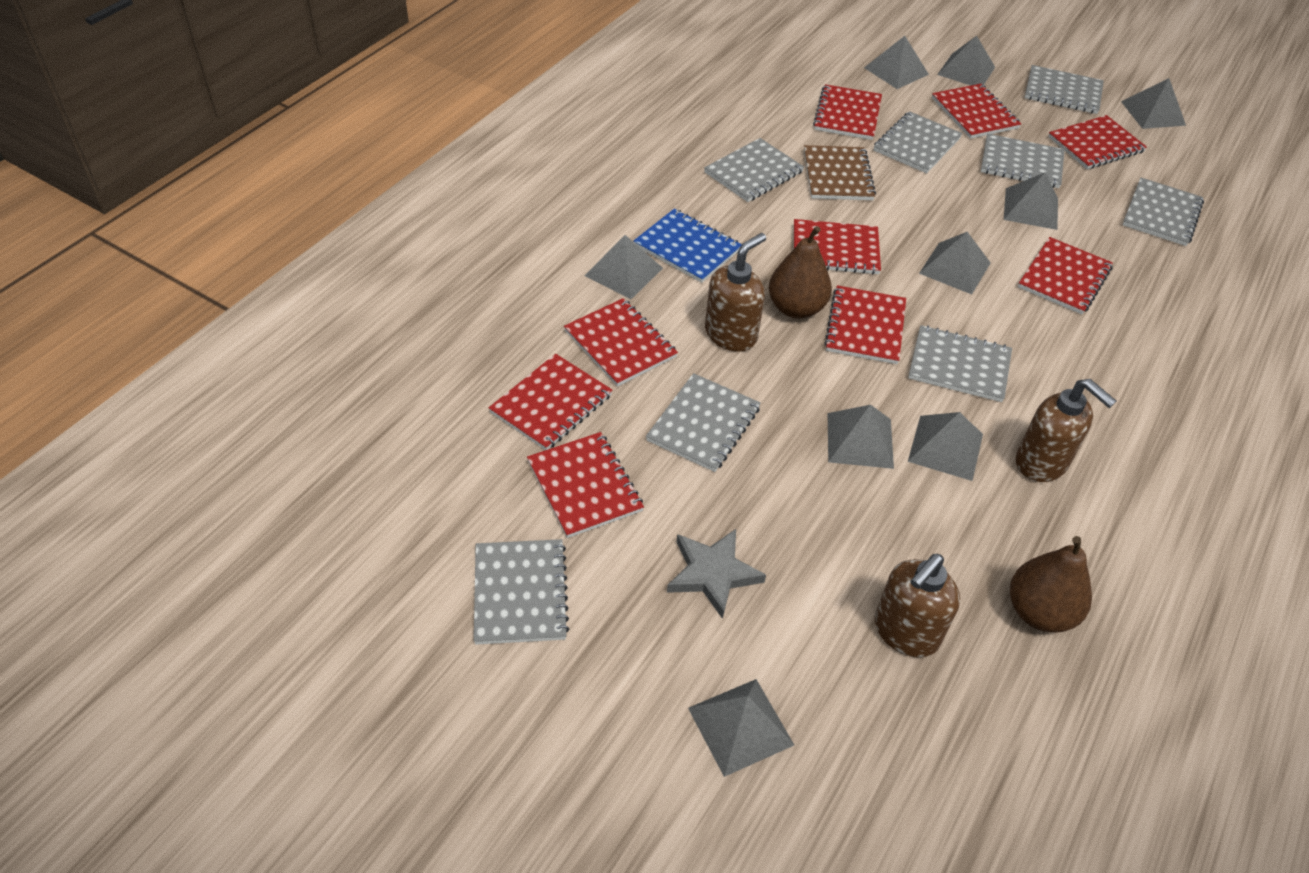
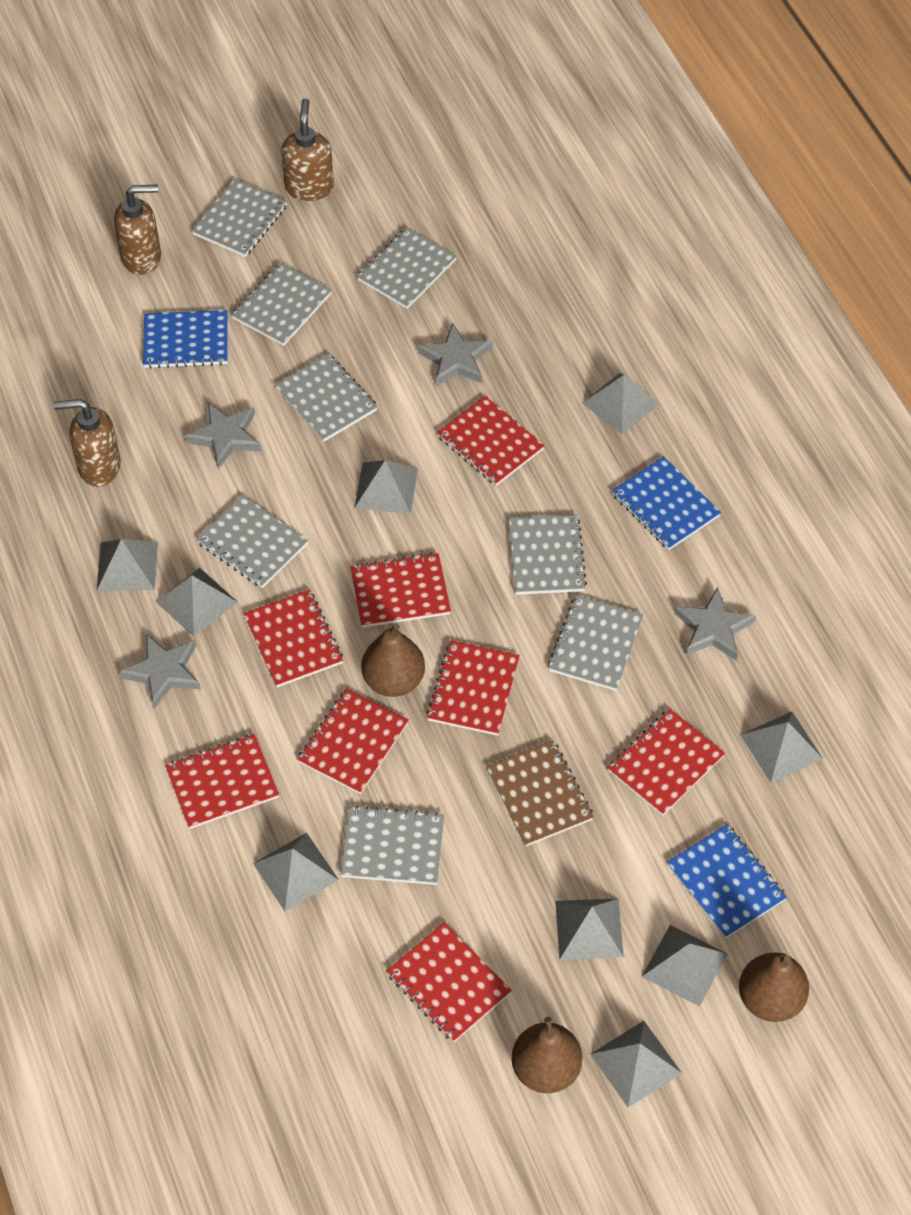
blue notebook: [633,209,742,283] = 1 -> [143,310,228,368] [612,456,721,550] [667,824,787,938] = 3
brown pear: [769,226,832,319] [1010,536,1092,633] = 2 -> [361,623,425,697] [512,1017,582,1093] [739,953,809,1022] = 3
grey star: [667,529,766,619] = 1 -> [119,634,201,709] [185,403,261,469] [418,323,492,386] [674,587,756,660] = 4
red notebook: [489,354,613,450] [527,432,644,538] [564,298,678,387] [794,219,881,274] [813,84,882,140] [824,285,906,364] [932,84,1021,139] [1018,237,1113,314] [1048,115,1147,169] = 9 -> [165,734,279,829] [244,590,343,687] [297,689,409,794] [351,553,451,628] [387,922,512,1042] [427,640,520,736] [437,396,545,486] [607,709,725,816] = 8

